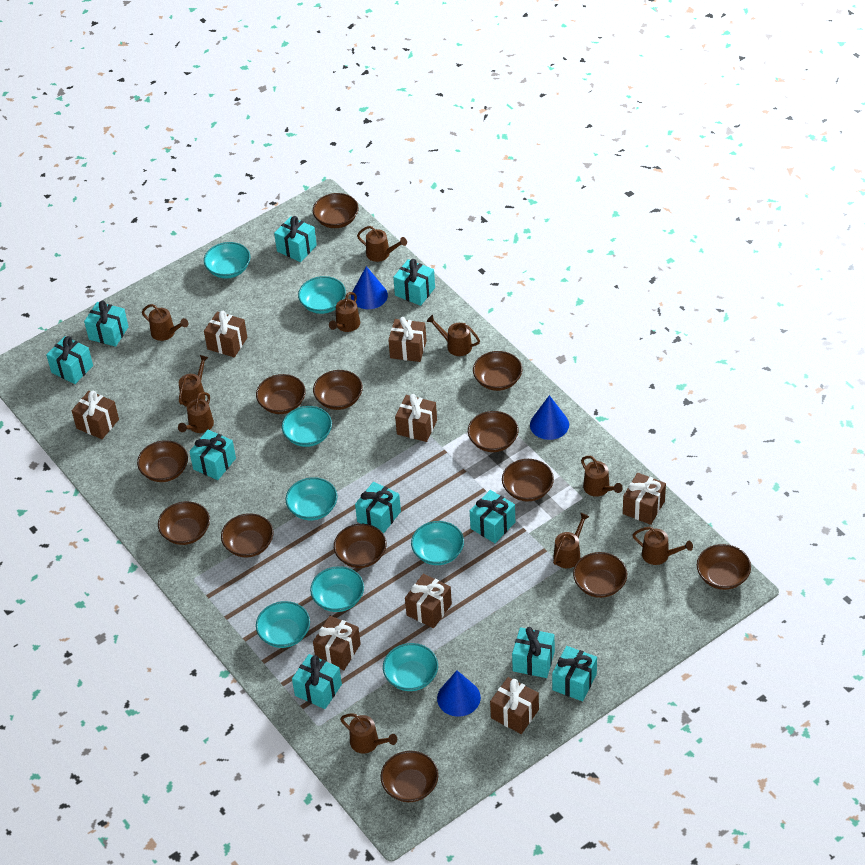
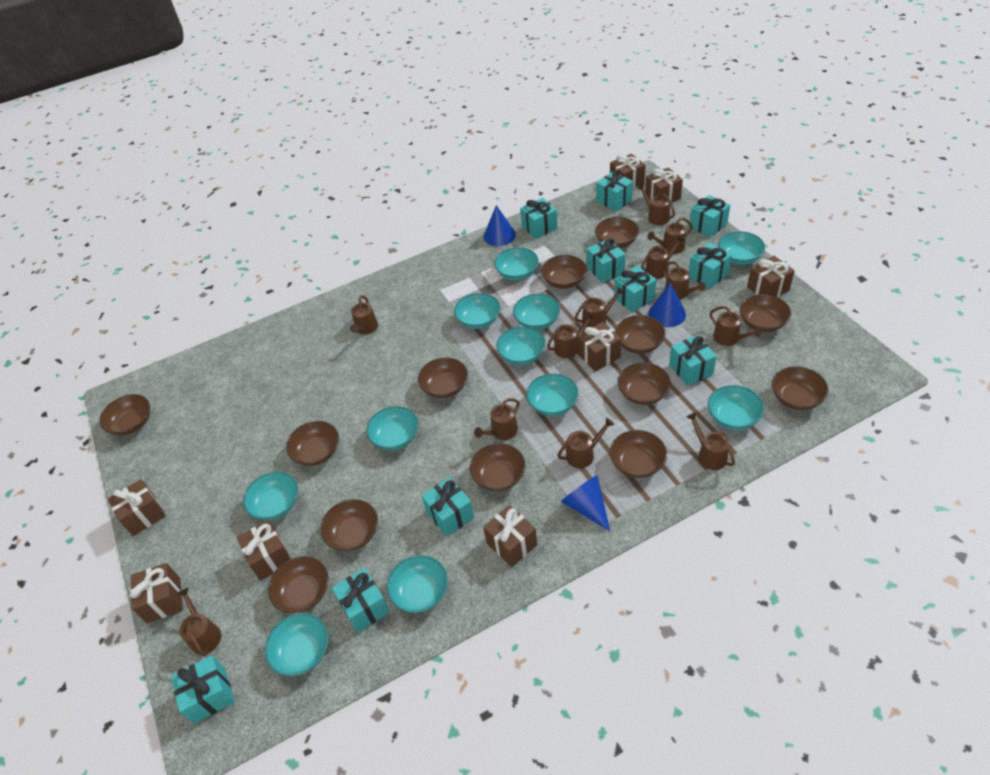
brown watering can: [142,304,188,341] [178,392,214,433] [179,355,209,407] [329,292,360,332] [340,713,397,754] [357,226,407,262] [426,315,480,356] [553,513,590,568] [581,456,623,497] [632,527,693,565] = 10 -> [178,587,221,657] [350,295,378,335] [474,398,520,440] [547,312,596,358] [557,418,614,468] [575,287,624,327] [637,184,675,225] [641,235,684,279] [648,217,693,254] [662,261,706,300] [687,412,735,470] [710,306,761,346] = 12
turquoise bowl: [204,242,250,279] [256,601,310,648] [282,406,332,447] [286,477,337,520] [298,276,346,314] [310,566,364,612] [383,643,438,691] [411,521,464,565] = 8 -> [243,471,298,520] [264,613,328,676] [366,406,419,450] [387,555,448,613] [454,293,501,329] [494,247,539,281] [496,326,546,365] [513,293,560,330] [526,373,579,416] [708,385,764,430] [718,231,765,265] = 11

